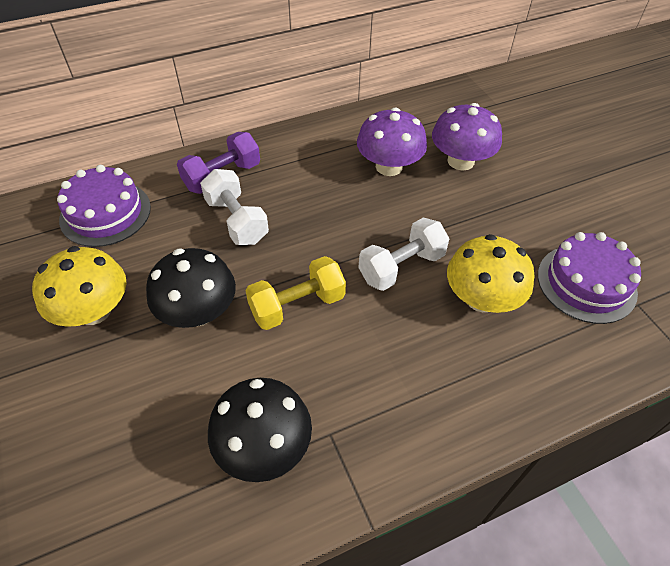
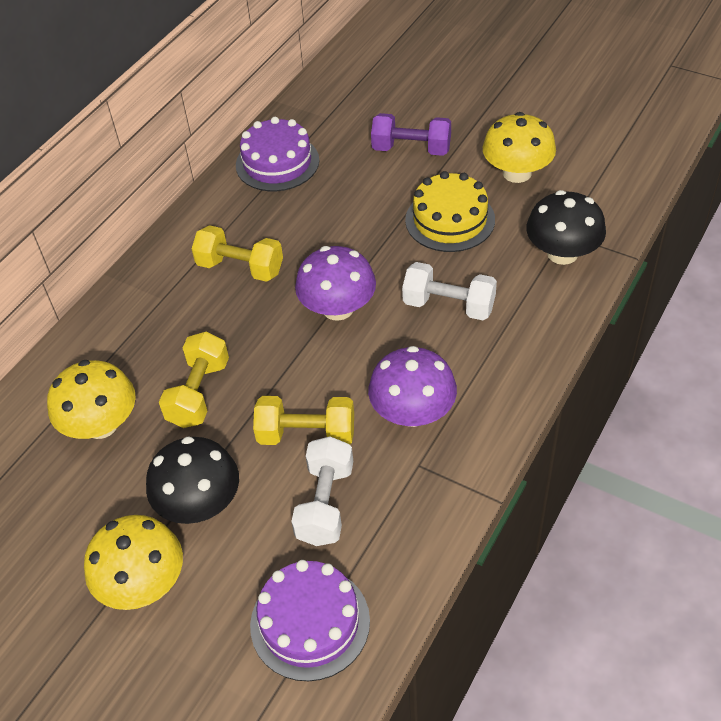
yellow cake: none = 0 -> [405,171,495,252] = 1
yellow dumbbell: [245,256,346,330] = 1 -> [159,332,229,428] [192,225,283,282] [253,396,354,445] = 3
yellow mushroom: [32,246,127,327] [447,234,534,313] = 2 -> [47,360,136,439] [84,515,183,610] [483,112,556,183] = 3

